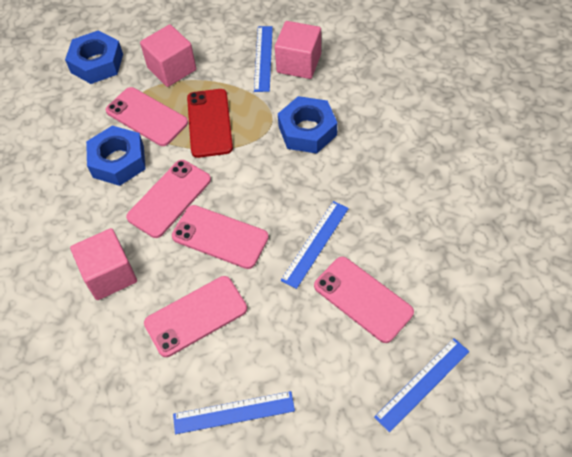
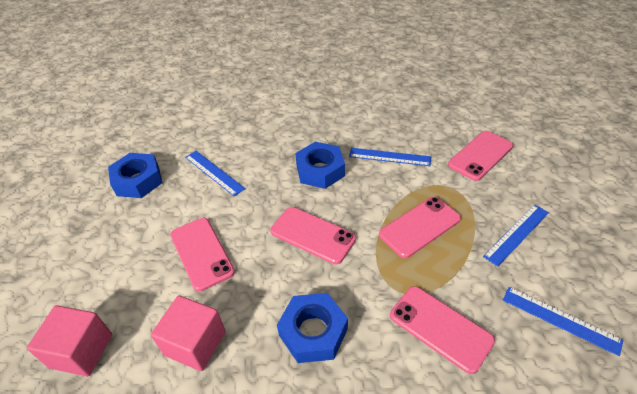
pink cube: [70,228,137,300] [140,24,196,87] [275,21,321,79] = 3 -> [27,305,112,377] [151,296,225,371] = 2
red phone: [187,89,233,158] = 1 -> none = 0

